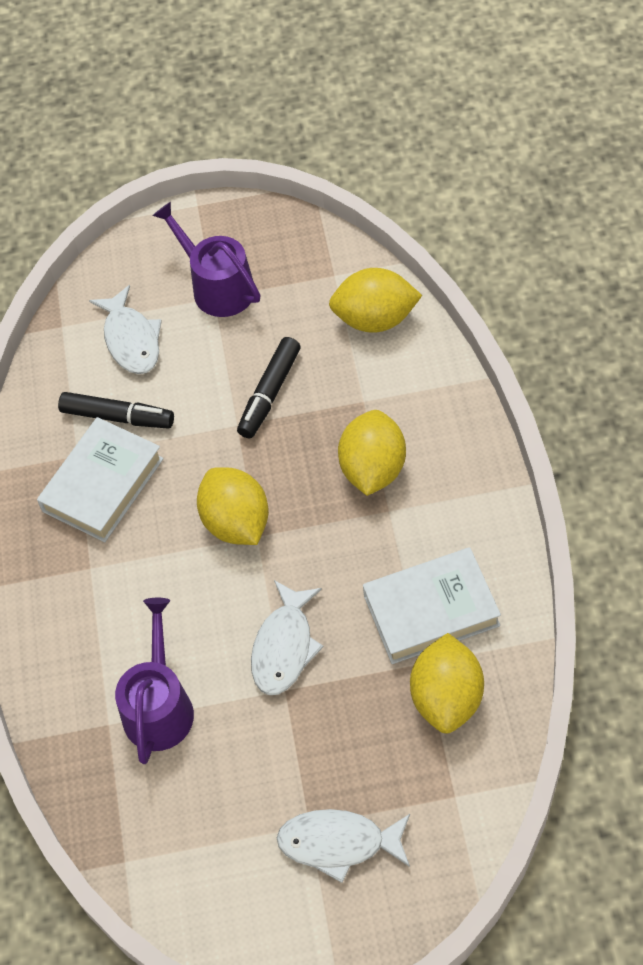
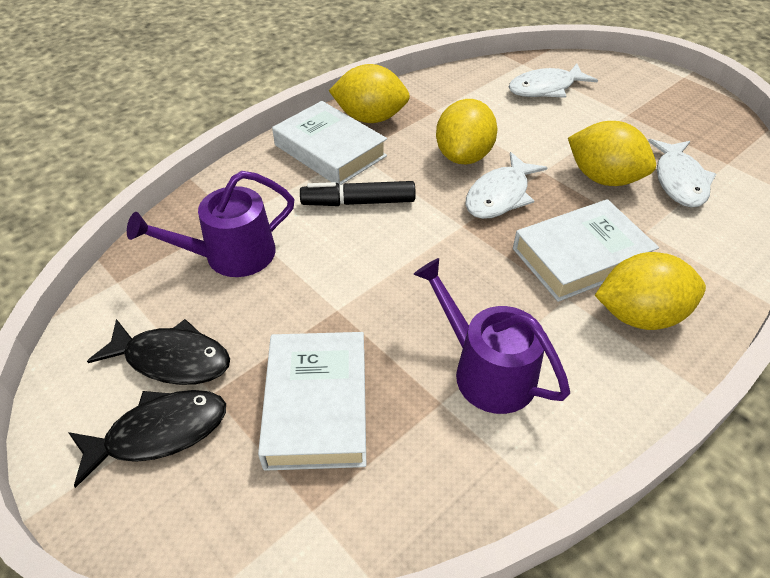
black fish: none = 0 -> [68,390,226,488] [87,319,230,385] = 2
black marker: [58,392,174,428] [237,337,301,438] = 2 -> [300,181,416,206] = 1
white book: [37,417,164,542] [363,547,501,664] = 2 -> [258,332,366,471] [272,101,387,185] [513,199,659,302] = 3

